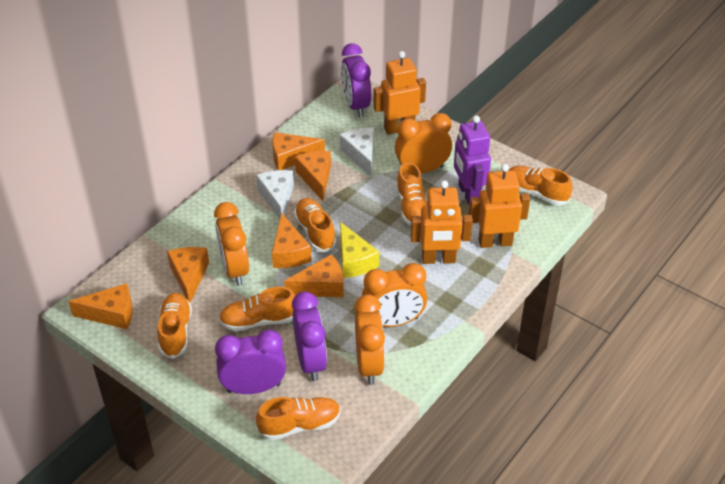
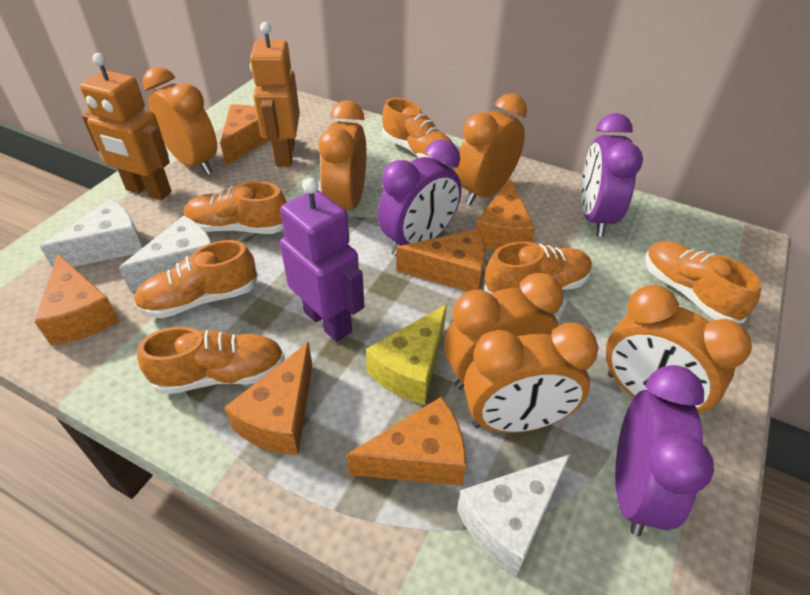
orange clock: [214,202,249,286] [354,294,385,385] [362,263,427,327] [395,113,452,173] = 4 -> [143,67,217,175] [318,100,366,211] [444,272,564,389] [456,93,527,205] [464,323,598,433] [606,285,752,413] = 6
orange robot: [373,51,426,135] [411,180,473,264] [469,164,530,248] = 3 -> [80,53,171,200] [250,22,300,167] = 2
white cheese: [256,170,294,219] [340,128,374,177] = 2 -> [40,199,143,268] [119,216,211,292] [457,454,570,576] = 3

